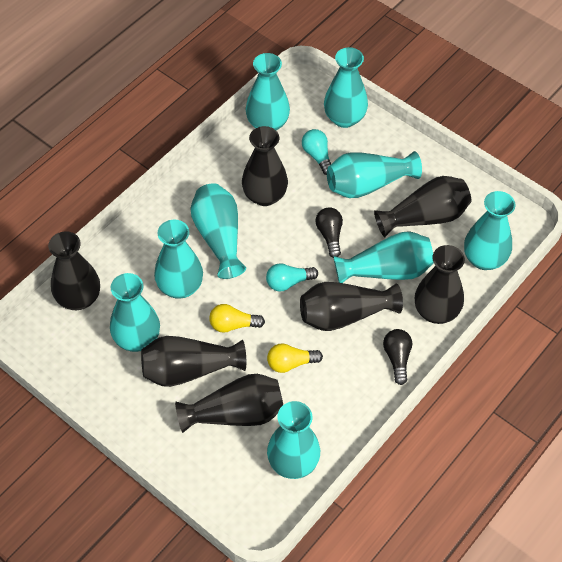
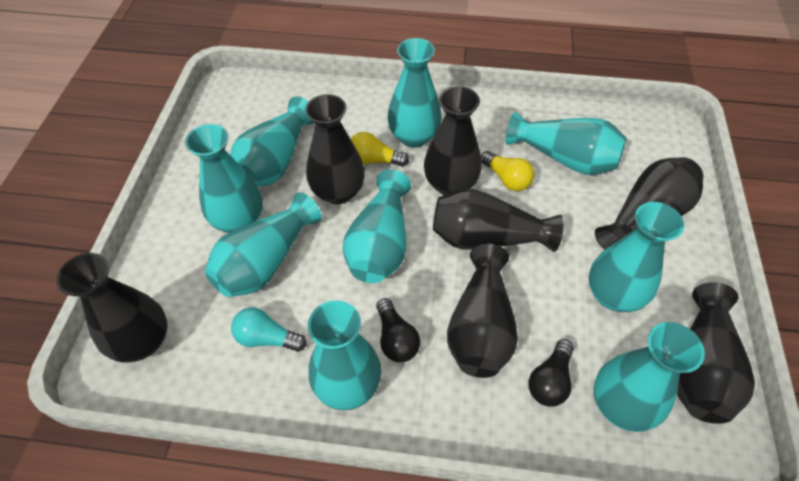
turquoise light bulb: [266,263,318,292] [302,129,331,175] = 2 -> [231,307,307,352] = 1

